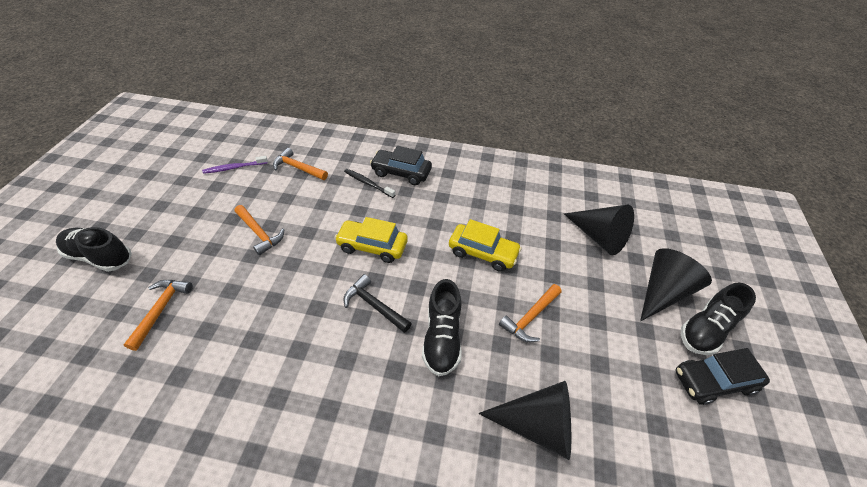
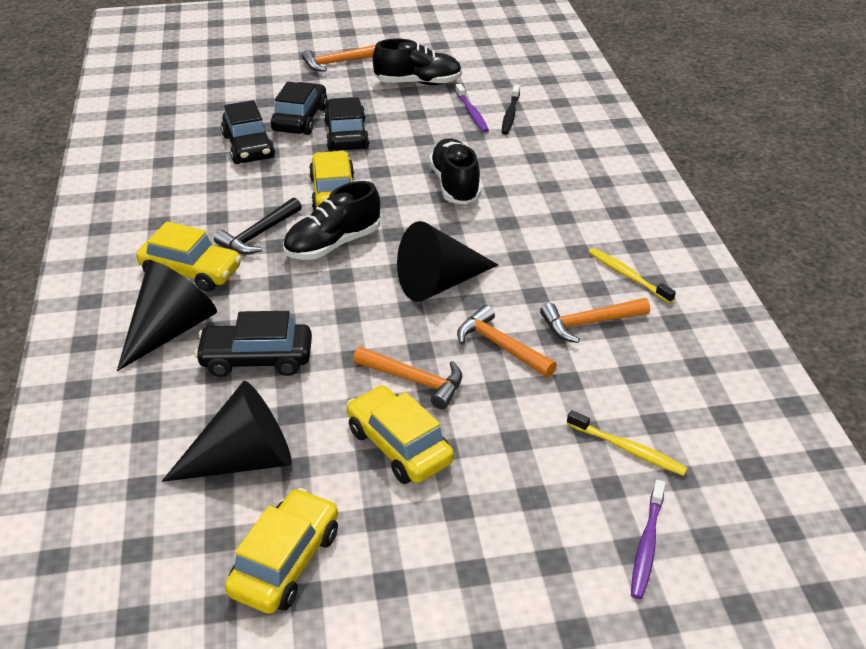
black car: [370,146,432,185] [675,348,770,405] = 2 -> [195,311,312,377] [221,100,275,164] [271,82,328,135] [324,97,369,151] = 4
purple toothbrush: [202,156,268,174] = 1 -> [455,84,489,133] [631,480,665,599] = 2
yellow car: [334,217,408,263] [449,219,522,272] = 2 -> [136,221,242,292] [225,488,338,614] [309,151,354,210] [347,385,454,484] = 4
yellow toothbrush: none = 0 -> [567,410,688,476] [589,248,676,303] = 2

